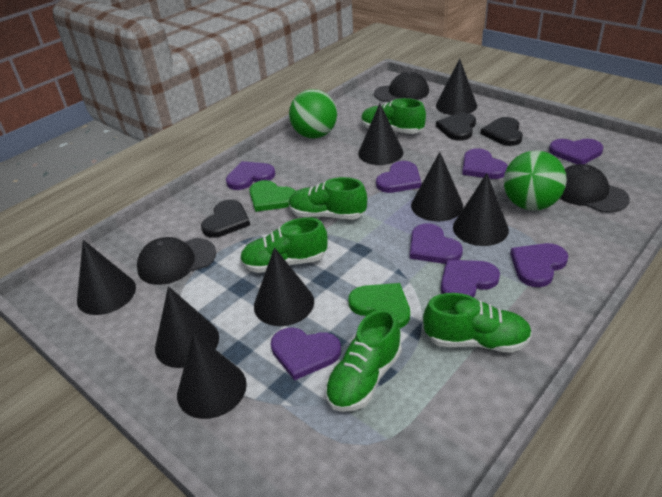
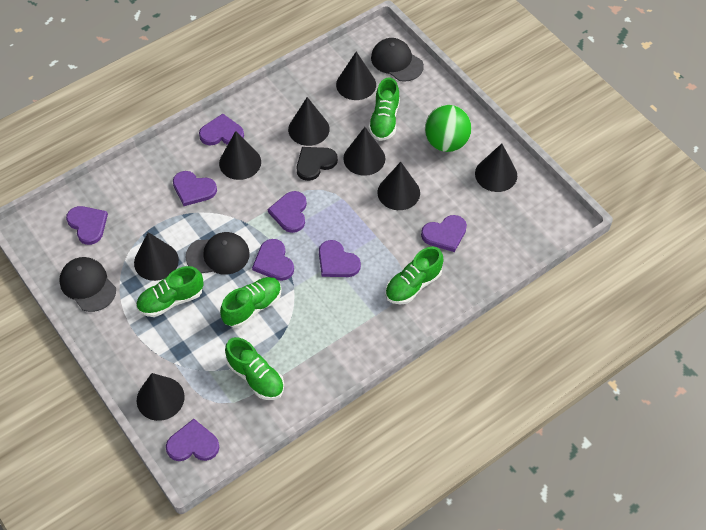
black heart: [201,200,250,238] [436,113,476,141] [480,117,523,146] = 3 -> [297,147,338,181] = 1
green ball: [289,89,337,139] [504,150,567,211] = 2 -> [425,105,471,152] = 1
green heart: [249,180,295,212] [348,283,410,328] = 2 -> none = 0

